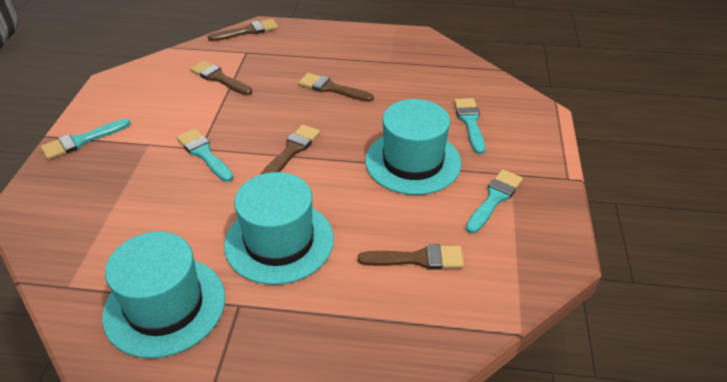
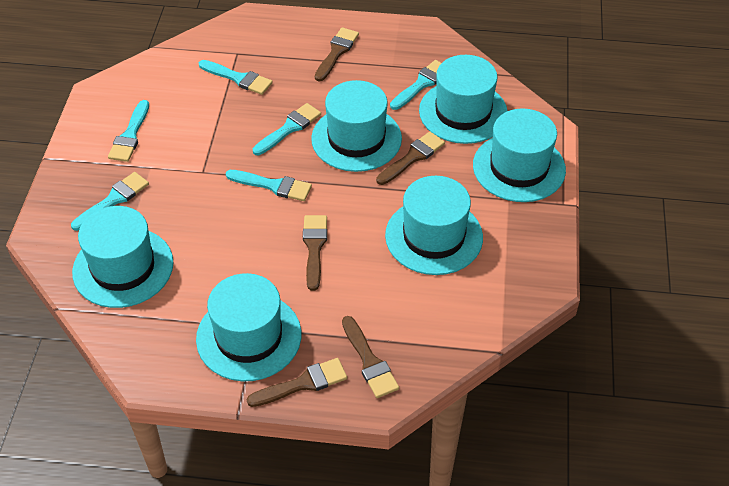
turquoise brush: [41,119,131,160] [176,129,233,182] [454,98,485,154] [466,169,523,234] = 4 -> [71,172,149,231] [108,100,149,162] [199,60,273,95] [226,170,312,201] [253,103,321,155] [390,60,441,110] = 6
turquoise hat: [102,232,225,359] [224,172,334,285] [365,99,462,195] = 3 -> [72,206,173,308] [196,273,301,381] [311,80,402,172] [385,176,483,275] [419,55,508,144] [473,108,566,202] = 6

